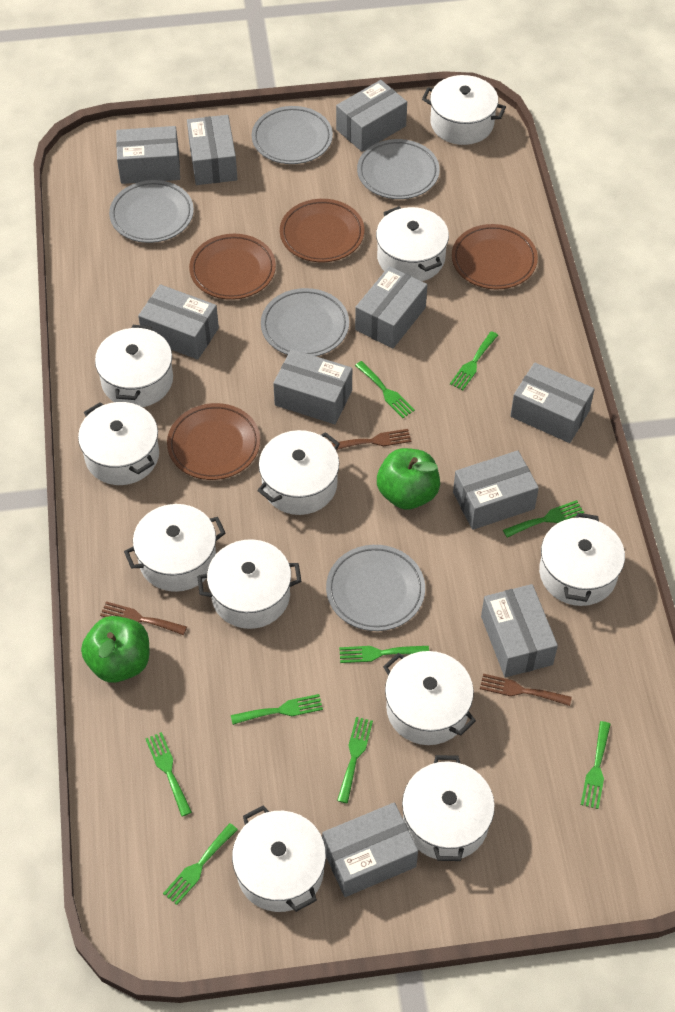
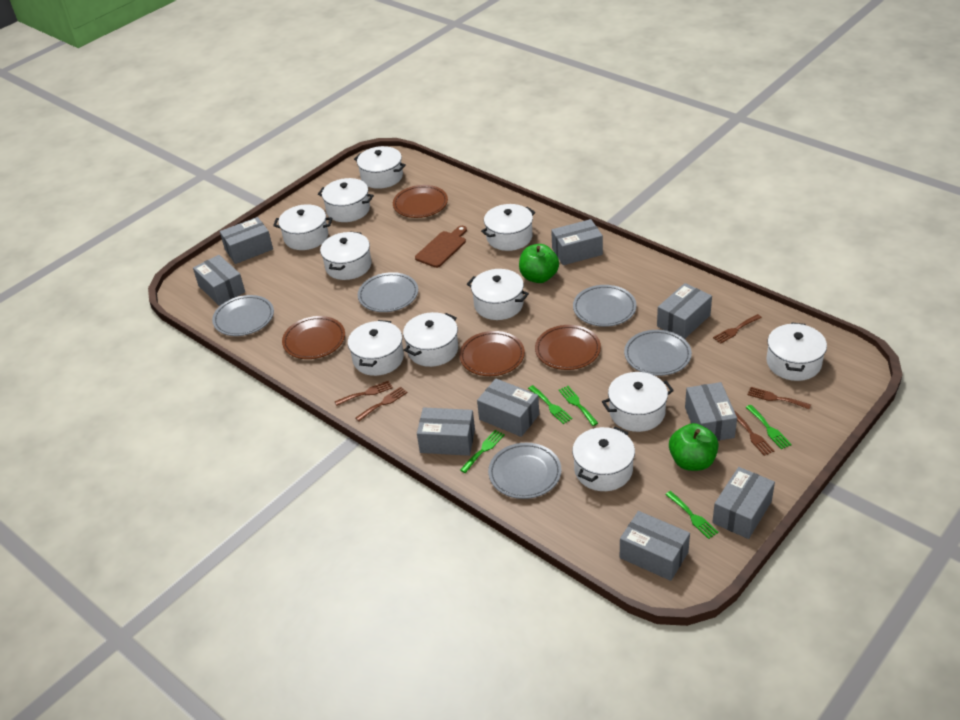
brown cutting board: none = 0 -> [415,226,467,268] = 1
brown fork: [100,601,187,635] [331,429,411,450] [480,674,572,706] = 3 -> [334,381,393,406] [355,386,408,421] [713,314,762,344] [734,411,774,456] [747,387,811,409] = 5
green fork: [145,732,192,817] [163,823,238,905] [231,694,323,725] [337,717,373,803] [339,646,429,663] [355,361,415,418] [450,331,498,390] [503,500,584,538] [581,721,611,809] = 9 -> [460,430,505,473] [528,385,572,424] [558,386,598,426] [665,491,719,539] [746,405,792,449] = 5
grey box: [116,126,180,184] [138,284,219,360] [187,115,237,185] [273,349,352,424] [322,802,418,897] [336,80,407,152] [355,266,427,348] [453,450,539,530] [481,584,558,677] [511,362,594,443] = 10 -> [193,255,245,306] [220,217,273,264] [417,407,475,456] [477,379,539,437] [551,219,603,265] [620,511,690,581] [657,283,712,339] [685,382,737,441] [712,467,775,539] = 9

